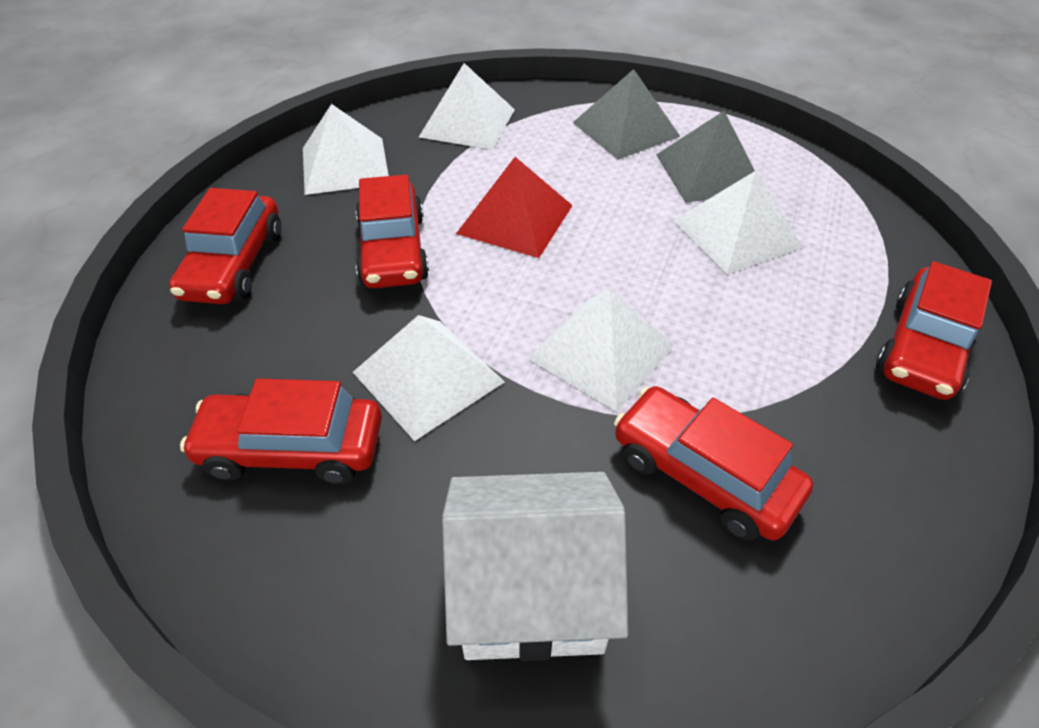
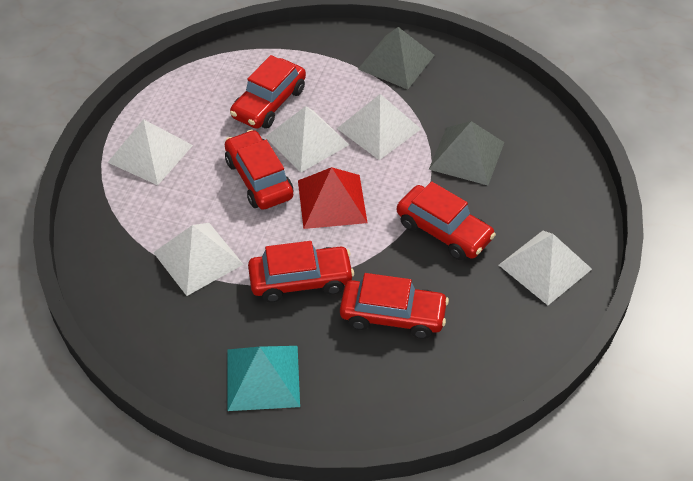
turquoise pyramid: none = 0 -> [228,346,300,411] = 1
white house: [442,472,628,661] = 1 -> none = 0

